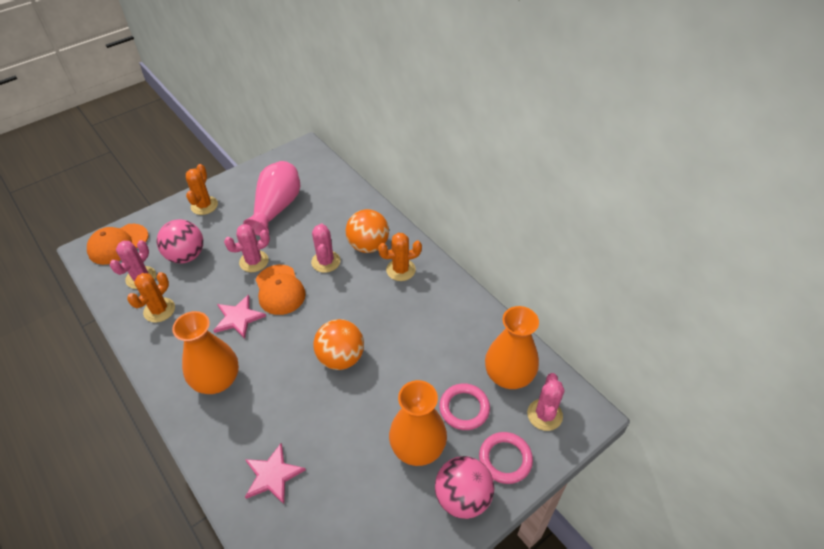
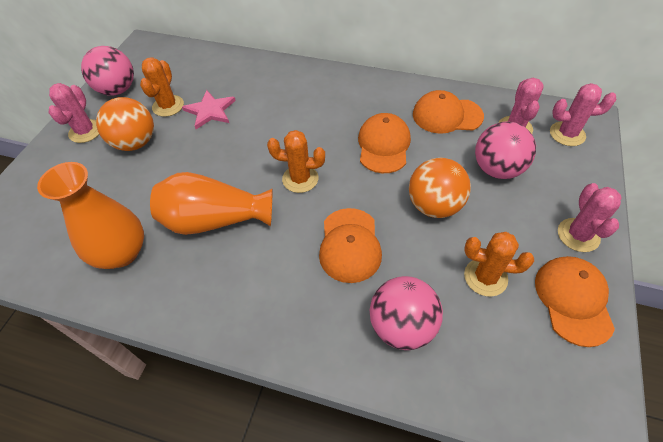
orange cap: [87,224,148,265] [256,265,306,315] = 2 -> [319,208,382,283] [358,113,411,173] [413,90,484,134] [535,256,615,347] = 4
orange vase: [172,311,239,394] [389,380,447,466] [485,306,539,389] = 3 -> [37,162,144,269] [150,172,272,235] = 2
pink ball: [157,219,203,263] [435,456,494,519] = 2 -> [81,46,134,96] [370,276,443,350] [475,121,536,179] = 3
pink ring: [439,383,490,430] [479,432,533,484] = 2 -> none = 0
pink star: [213,295,266,339] [245,443,306,504] = 2 -> [182,90,236,129] = 1
pink vase: [243,161,300,236] = 1 -> none = 0

